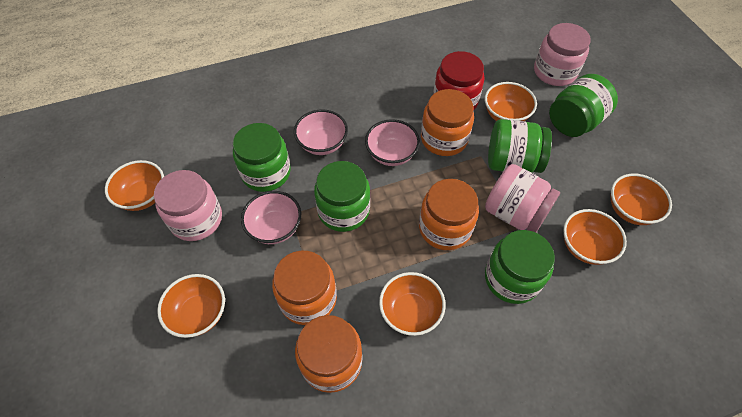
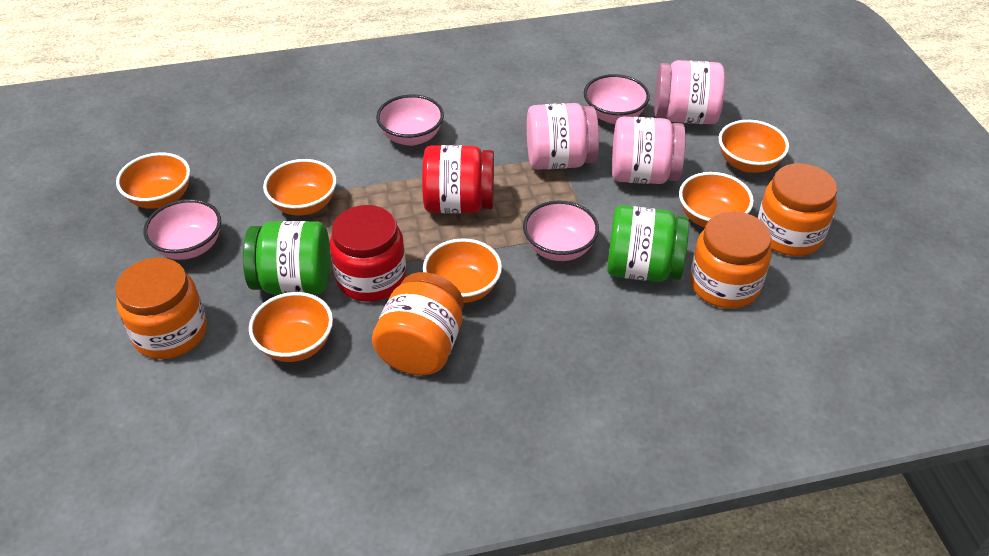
green jar: [233,123,291,192] [314,161,370,232] [485,230,555,304] [488,119,552,173] [549,74,618,137] = 5 -> [243,221,330,294] [607,205,689,282] = 2
pink bowl: [241,191,301,244] [294,109,348,155] [365,119,420,166] = 3 -> [144,199,221,260] [376,94,444,146] [523,200,599,261] [584,74,650,124] = 4
red jar: [433,51,485,111] = 1 -> [330,205,406,302] [422,145,494,214] = 2

